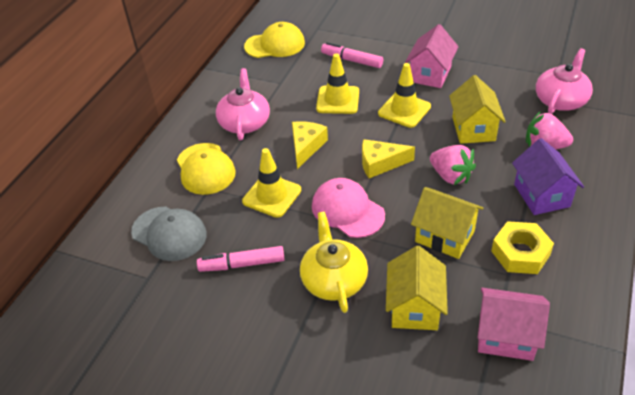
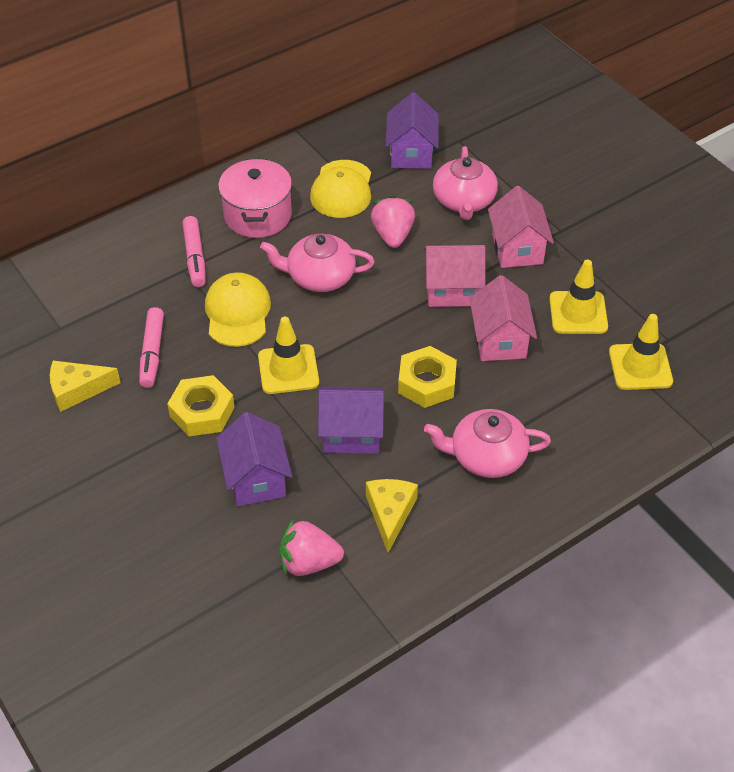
grey cap: [131,206,207,261] = 1 -> none = 0
pink cap: [312,178,385,238] = 1 -> none = 0
pink house: [405,24,459,88] [478,288,550,361] = 2 -> [424,245,485,307] [469,275,537,361] [488,186,554,268] = 3
pink pot: none = 0 -> [218,159,292,238] = 1
pink teapot: [216,68,270,140] [536,48,593,114] = 2 -> [260,233,375,292] [424,409,551,478] [433,146,498,220] = 3
purple house: [512,138,584,215] = 1 -> [216,412,292,506] [318,386,384,454] [386,92,439,169] = 3
yellow house: [386,246,448,330] [411,187,484,259] [449,75,506,144] = 3 -> none = 0
yellow nut: [491,221,554,274] = 1 -> [167,375,235,436] [398,346,457,408] = 2
yellow teapot: [300,212,368,313] = 1 -> none = 0

